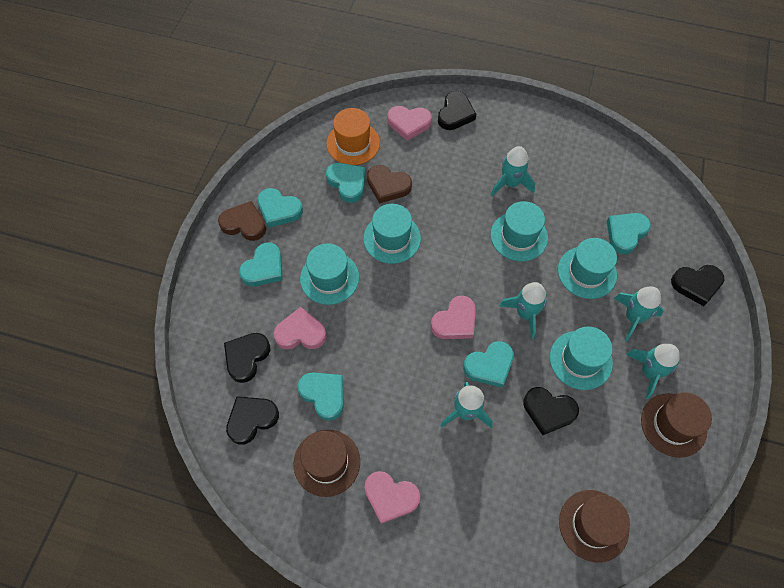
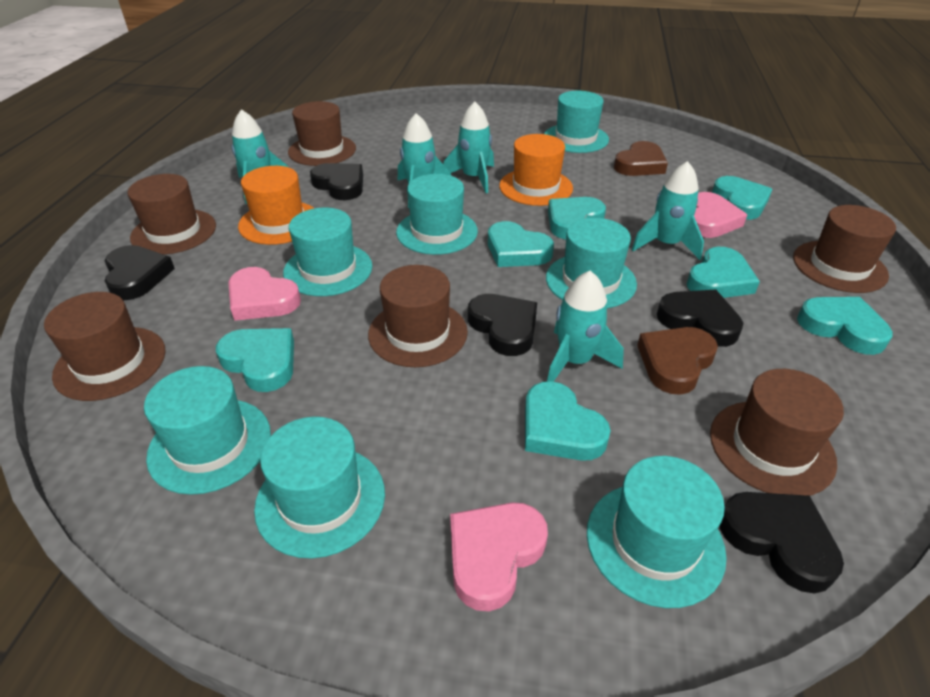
brown hat: [293,430,360,497] [559,490,630,563] [641,392,712,458] = 3 -> [44,292,166,401] [127,174,216,255] [288,101,356,166] [368,265,468,367] [710,369,844,496] [793,205,896,293] = 6
orange hat: [326,108,380,165] = 1 -> [238,166,315,245] [499,134,573,206] = 2
pink heart: [273,307,326,350] [365,471,420,524] [387,106,432,141] [431,296,476,339] = 4 -> [228,267,301,321] [450,503,548,611] [694,192,747,238] = 3
turquoise hat: [300,244,359,305] [363,204,421,264] [490,201,548,261] [550,327,613,390] [558,238,617,299] = 5 -> [144,366,271,495] [254,417,385,558] [283,208,372,296] [396,174,478,255] [544,91,609,153] [546,218,637,308] [587,456,727,608] = 7
turquoise heart: [239,242,283,286] [257,188,303,228] [297,372,344,421] [326,163,366,203] [463,341,514,388] [607,213,651,254] = 6 -> [216,328,294,392] [488,221,554,267] [525,381,611,461] [548,197,606,239] [687,247,760,298] [712,176,772,220] [797,297,893,355] = 7

